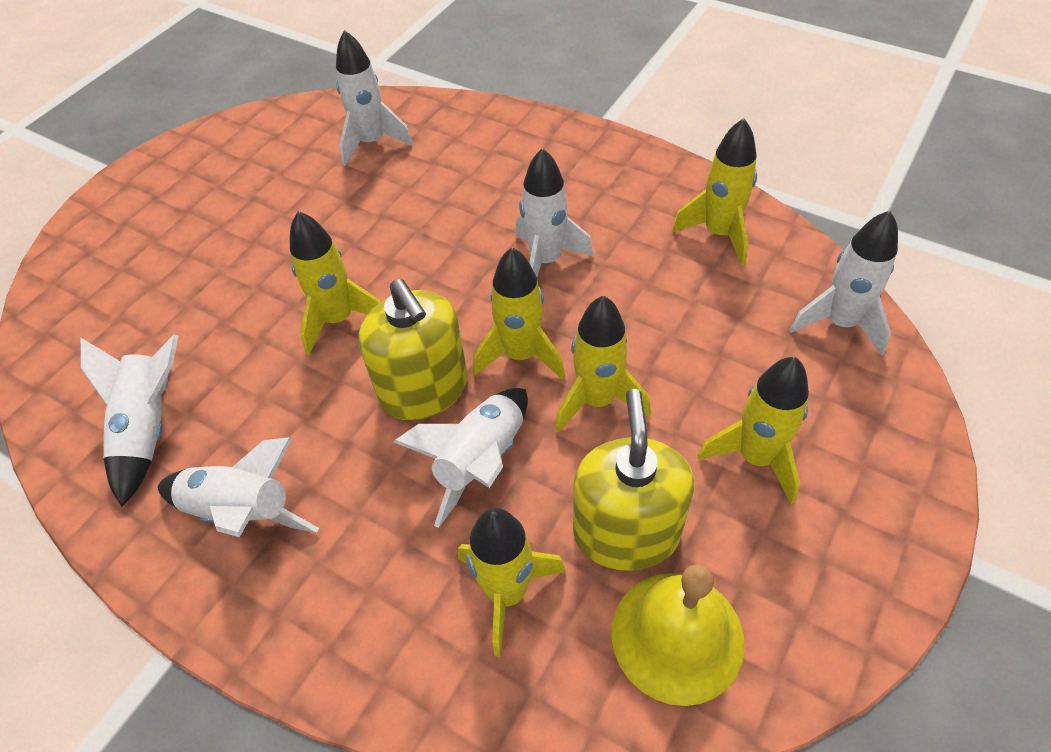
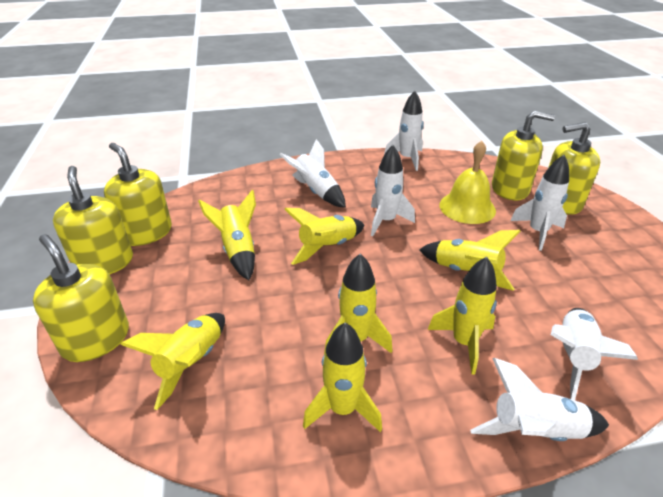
yellow rocket: [290,211,380,355] [458,508,566,657] [473,248,565,380] [555,296,651,432] [672,118,757,266] [698,357,809,504] = 6 -> [120,313,225,410] [198,190,256,280] [284,208,364,265] [303,323,382,432] [324,254,392,354] [419,230,521,291] [428,257,497,375] = 7
yellow soap dispenser: [358,279,468,420] [573,389,694,571] = 2 -> [33,234,129,362] [53,166,133,274] [104,143,172,246] [492,111,555,200] [548,122,600,215] = 5

